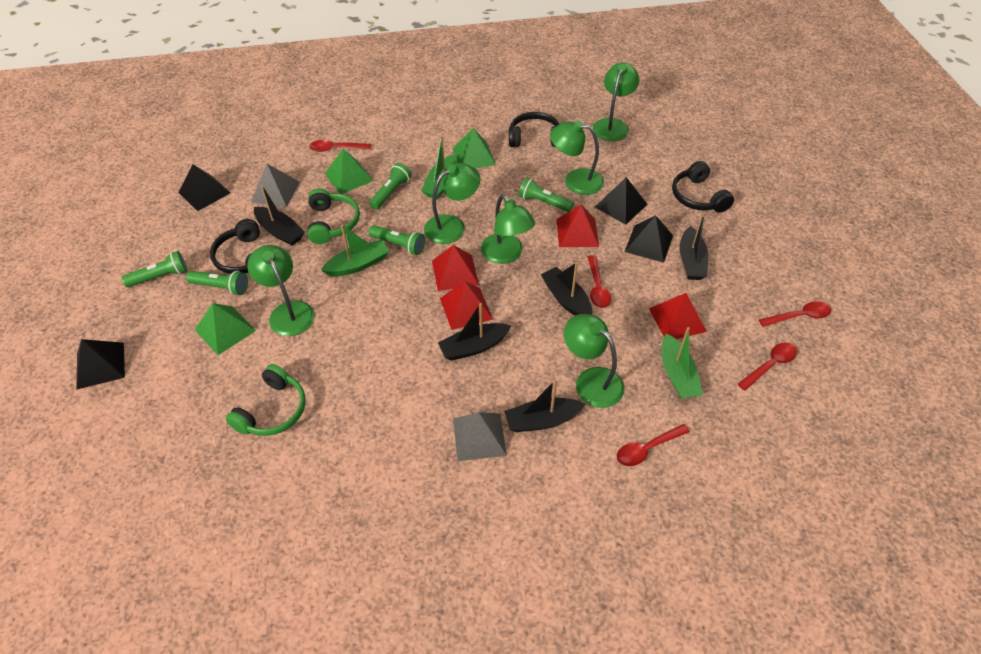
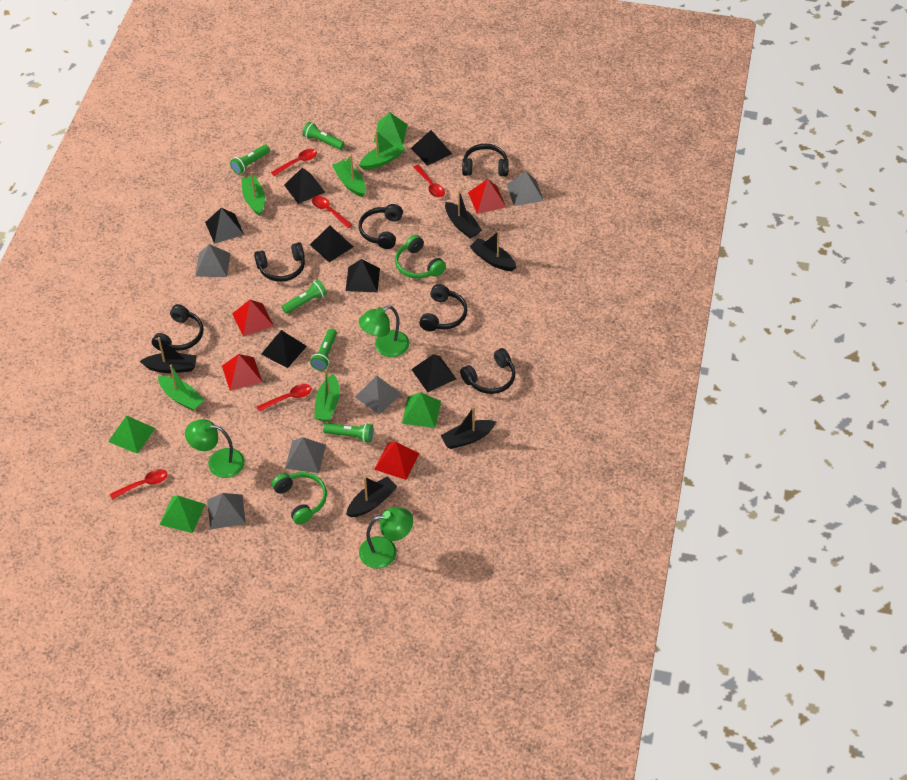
black headphones: [210,219,260,274] [509,112,560,147] [672,161,734,213] = 3 -> [152,304,203,351] [254,242,305,282] [359,204,403,249] [419,284,467,331] [460,348,515,394] [462,144,509,176] = 6
black pyramid: [76,339,125,390] [178,165,230,211] [595,177,648,225] [625,215,673,263] = 4 -> [205,208,244,244] [261,330,307,368] [284,168,325,204] [310,225,353,262] [346,259,380,292] [411,130,452,166] [411,354,456,392] = 7
green boat: [321,224,389,277] [421,136,457,199] [662,327,703,399] = 3 -> [158,365,204,411] [241,172,265,216] [314,369,340,421] [332,155,366,197] [359,131,405,170] = 5
green lamp: [247,245,315,336] [424,163,480,244] [481,194,535,264] [550,121,604,195] [564,314,624,408] [593,62,639,141] = 6 -> [185,419,245,478] [359,306,409,357] [359,507,413,569] = 3
green pyramid: [195,303,256,355] [325,149,374,194] [453,128,496,169] = 3 -> [108,415,155,454] [159,495,205,533] [374,112,408,145] [402,393,441,428] = 4
grey pyramid: [251,164,300,207] [453,412,507,461] = 2 -> [195,244,231,277] [207,493,246,529] [285,437,326,473] [355,376,401,415] [506,172,544,206] = 5

